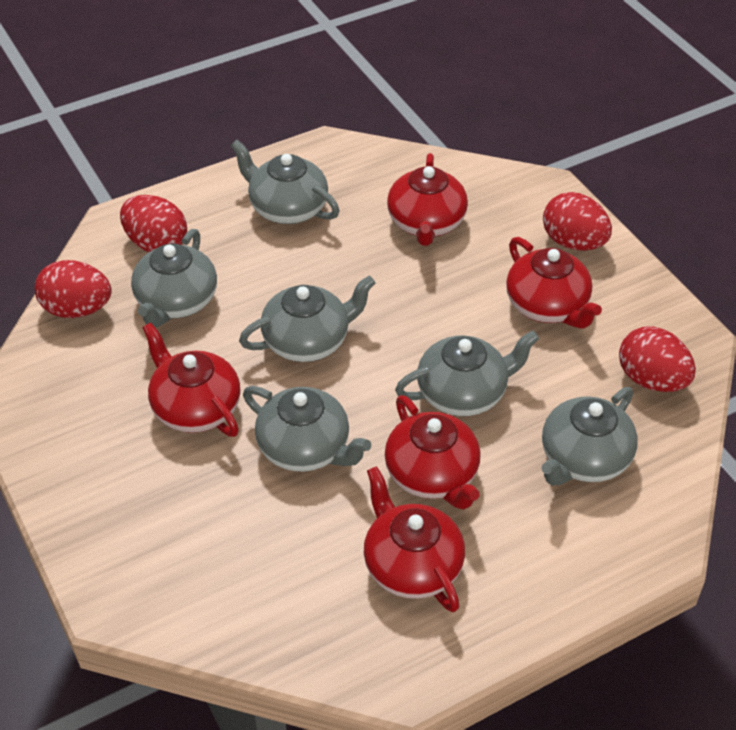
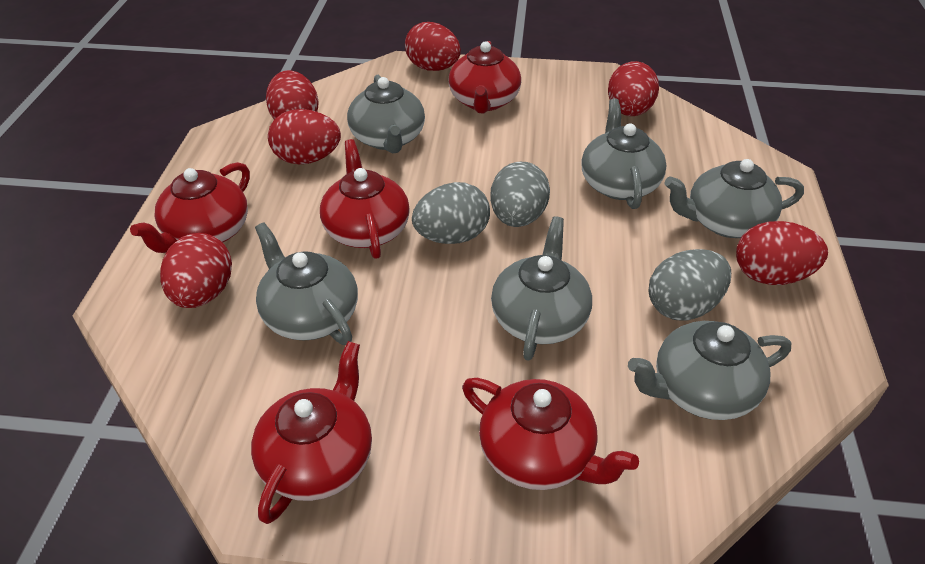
grey egg: none = 0 -> [412,182,490,244] [490,162,550,227] [648,249,731,321] = 3
red egg: [35,260,112,318] [120,195,187,252] [543,192,612,251] [619,326,696,392] = 4 -> [160,233,232,308] [266,70,319,119] [268,109,341,164] [405,22,461,71] [608,61,659,116] [736,221,828,285] = 6

